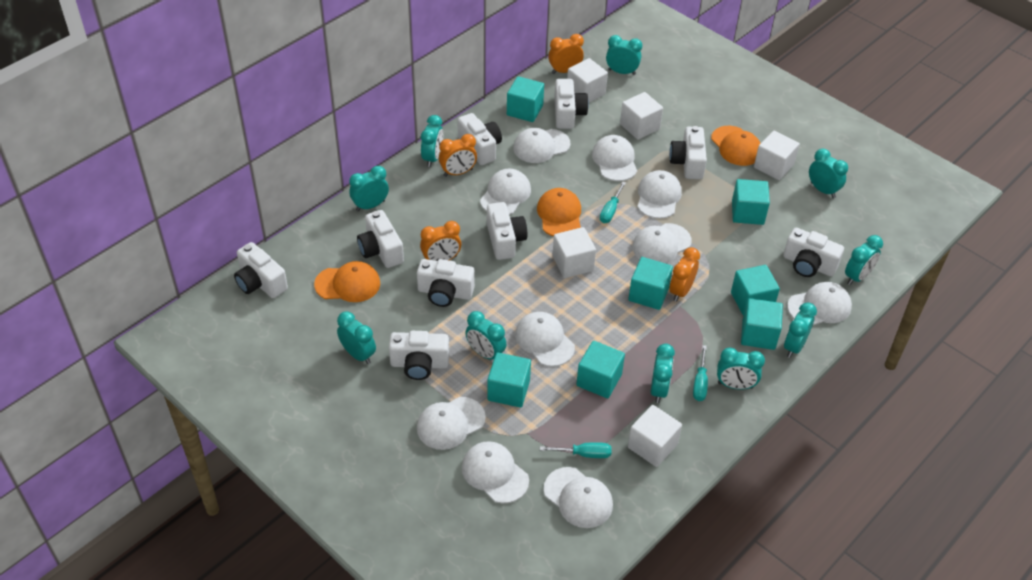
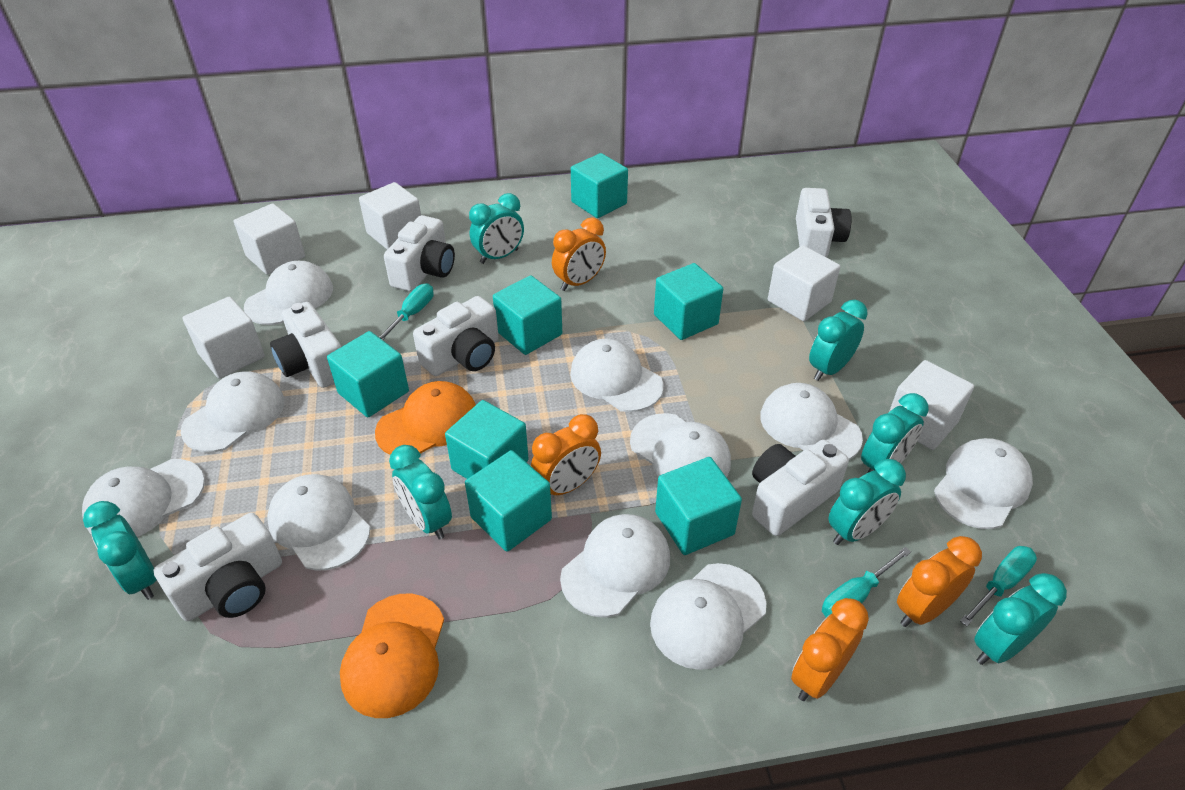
orange cap: [314,261,380,302] [537,188,581,236] [711,126,761,166] = 3 -> [340,594,444,718] [375,381,476,455] = 2
turquoise clock: [337,312,376,364] [349,166,389,211] [421,115,443,167] [465,311,506,360] [606,35,642,75] [651,344,675,403] [717,348,765,390] [784,302,817,358] [809,148,848,198] [845,235,883,285] = 10 -> [83,501,157,600] [389,445,452,540] [469,193,524,264] [809,300,868,381] [828,459,906,545] [861,393,929,473] [974,573,1067,665] = 7
white camera: [234,242,288,298] [357,210,404,268] [389,331,449,380] [417,259,475,307] [458,113,502,165] [487,202,527,260] [554,79,589,129] [669,126,707,179] [783,228,844,277] = 9 -> [154,513,282,621] [270,302,341,388] [384,215,455,291] [413,296,499,376] [752,440,849,536] [796,188,851,258] = 6

